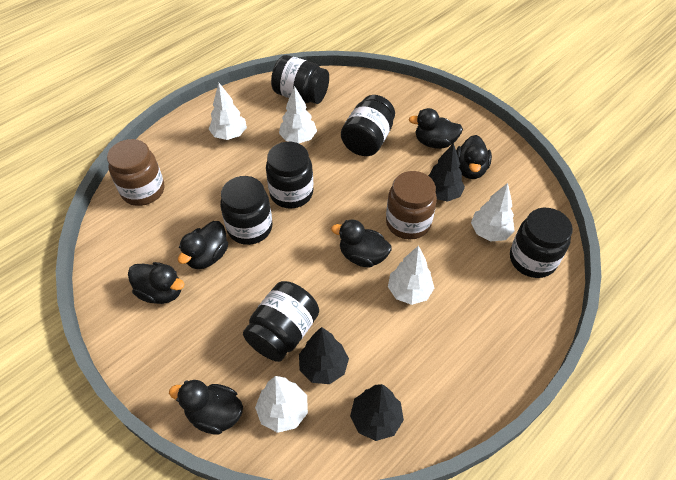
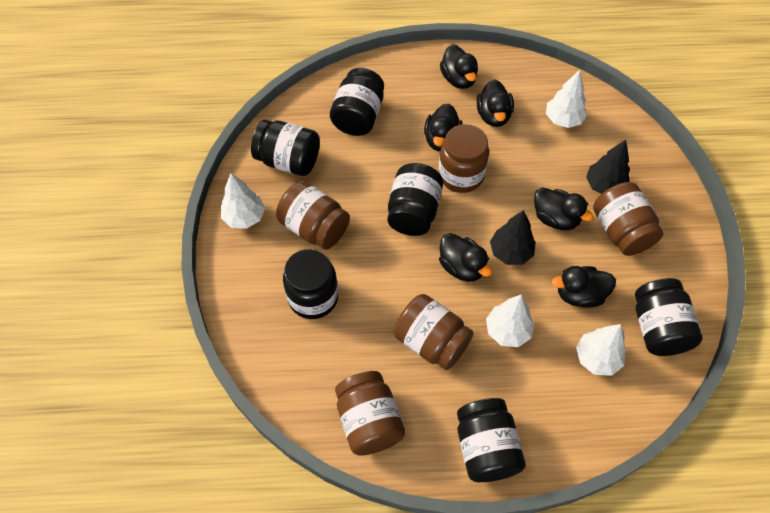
black tree: [299,327,349,384] [350,384,404,441] [428,143,465,202] = 3 -> [490,210,536,265] [586,140,630,194] = 2
brown jar: [107,139,164,206] [386,171,437,240] = 2 -> [276,181,350,249] [335,371,405,456] [394,294,474,370] [439,124,489,193] [593,182,664,256] = 5
white tree: [209,83,247,140] [255,376,308,433] [279,86,317,143] [388,245,434,305] [471,183,515,241] = 5 -> [221,173,265,229] [486,295,534,347] [546,70,587,128] [576,324,626,376] = 4

